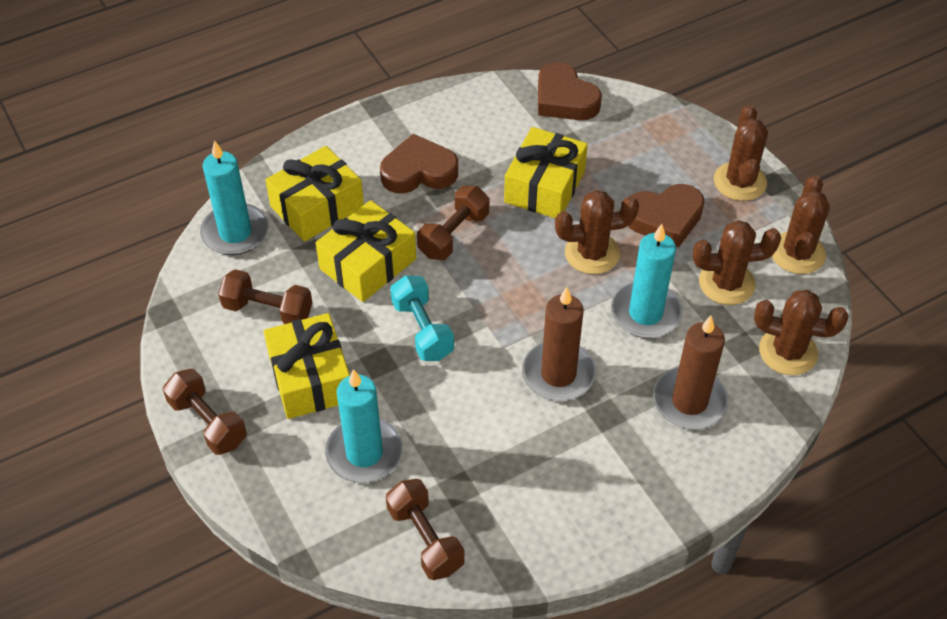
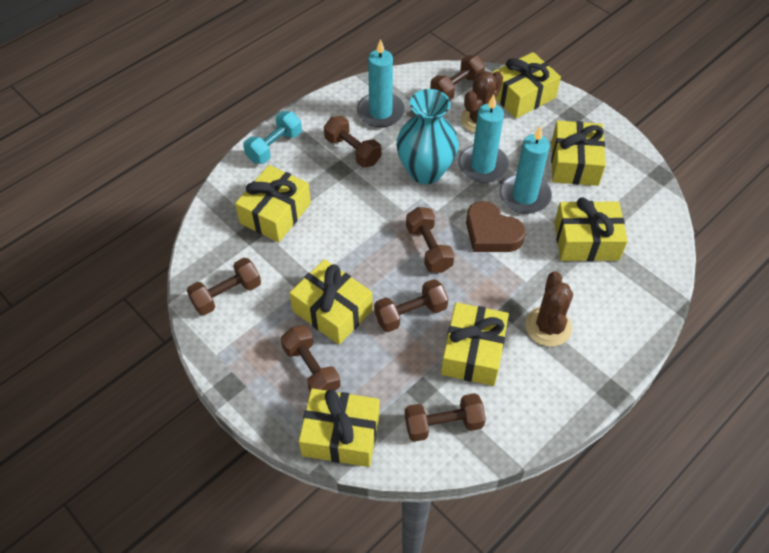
brown cactus: [555,190,639,274] [693,220,781,305] [714,104,768,201] [754,290,848,375] [772,175,830,274] = 5 -> [461,71,503,133] [525,271,573,347] = 2
brown candle: [522,287,596,401] [653,316,729,430] = 2 -> none = 0
brown dumbbell: [163,369,247,455] [218,269,312,324] [386,479,465,580] [417,186,489,260] = 4 -> [187,258,261,315] [281,325,340,391] [324,116,381,168] [374,279,448,332] [405,393,486,442] [406,207,455,273] [430,55,485,100] = 7
brown heart: [380,134,458,194] [538,62,602,120] [628,184,705,248] = 3 -> [466,201,526,252] = 1
turquoise vase: none = 0 -> [396,89,459,184] = 1
yellow gift: [264,313,350,419] [265,146,364,242] [316,200,416,302] [504,127,588,218] = 4 -> [235,165,311,242] [289,259,373,345] [299,388,380,467] [441,302,509,386] [492,52,561,118] [551,121,606,186] [554,197,628,261] = 7

